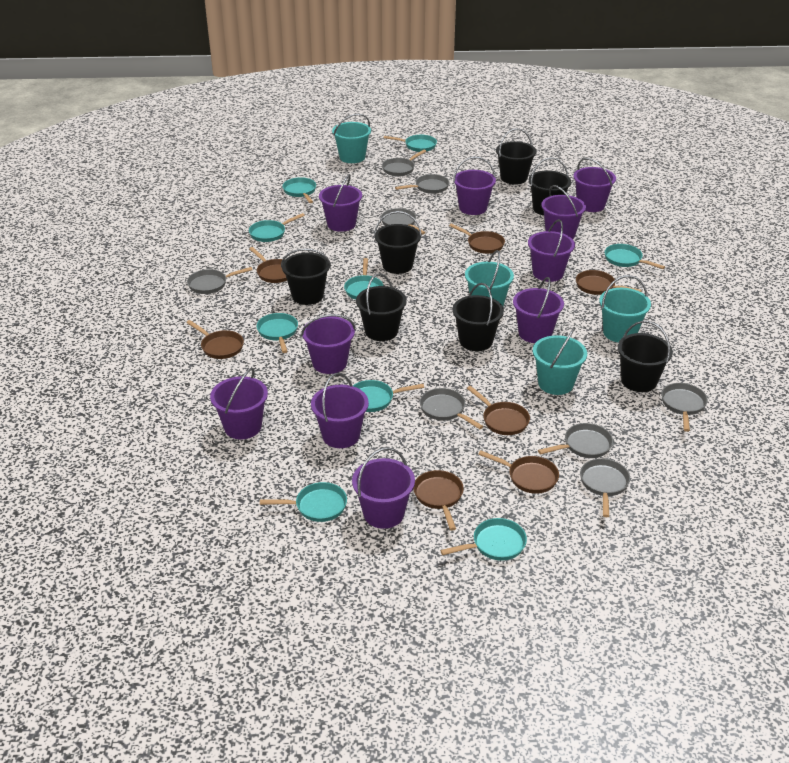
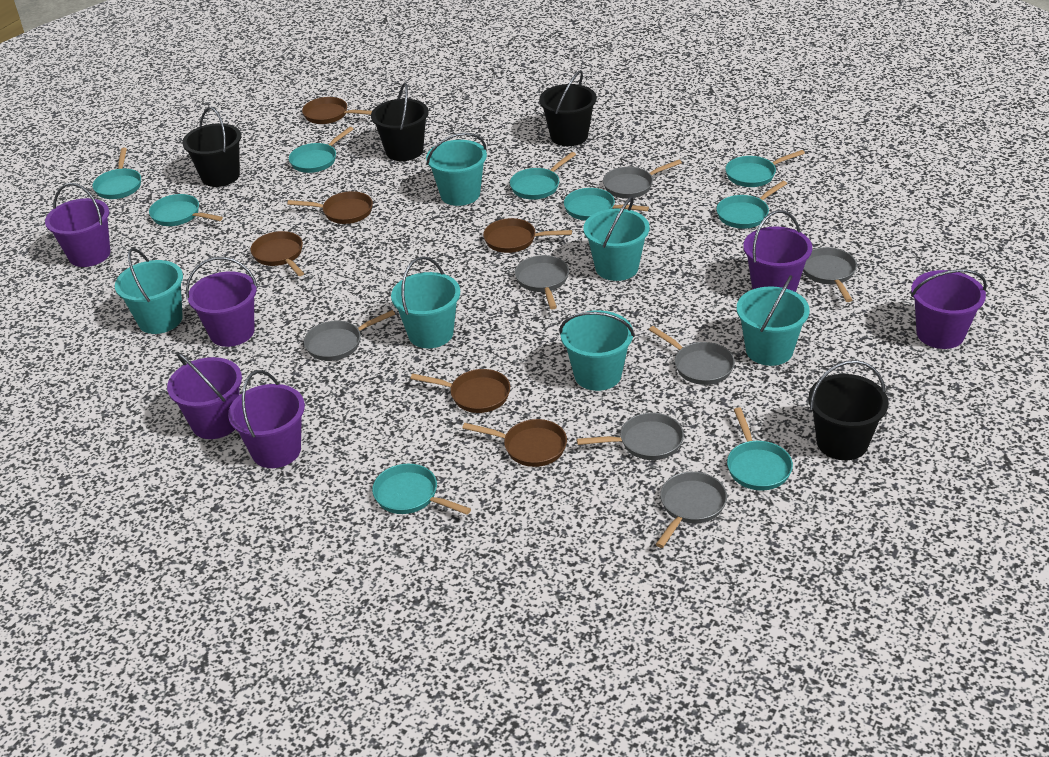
black bucket: [281,248,331,305] [356,273,407,341] [374,211,422,274] [452,283,504,351] [496,128,536,185] [529,157,571,216] [618,321,673,392] = 7 -> [182,107,241,187] [371,83,429,161] [539,70,597,146] [808,360,888,460] = 4
brown pan: [186,320,244,359] [249,247,287,283] [413,470,464,531] [449,223,505,254] [467,386,530,435] [478,450,559,494] [576,270,642,295] = 7 -> [251,231,304,276] [287,191,373,224] [302,97,372,124] [410,369,510,413] [462,419,567,467] [483,218,572,253] = 6
grey pan: [187,267,253,294] [381,208,426,234] [382,150,426,176] [395,174,449,194] [420,388,483,429] [538,423,613,458] [580,458,630,517] [661,383,708,432] = 8 -> [304,310,395,361] [515,255,569,310] [577,413,684,460] [603,160,682,198] [649,326,735,385] [656,472,727,548] [803,247,857,302] = 7
purple bucket: [210,368,268,439] [301,314,355,374] [311,373,369,448] [319,174,362,232] [352,447,415,529] [453,157,496,215] [513,277,564,343] [528,219,575,282] [541,185,586,239] [574,158,616,212] = 10 -> [45,183,110,267] [167,353,242,439] [186,257,258,347] [228,370,305,468] [743,210,812,292] [911,269,987,349] = 6
turquoise bucket: [332,114,371,163] [465,250,514,306] [533,327,587,395] [599,275,651,343] = 4 -> [115,248,183,334] [391,256,460,348] [426,133,487,206] [559,310,635,391] [583,196,650,281] [737,275,809,366] = 6

